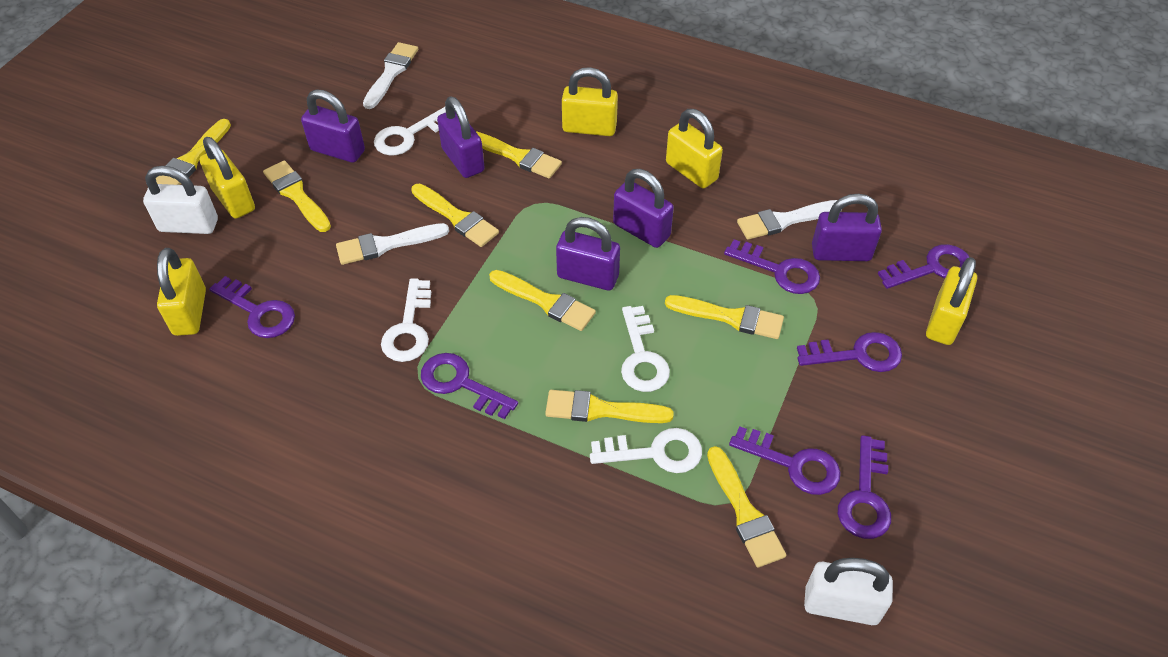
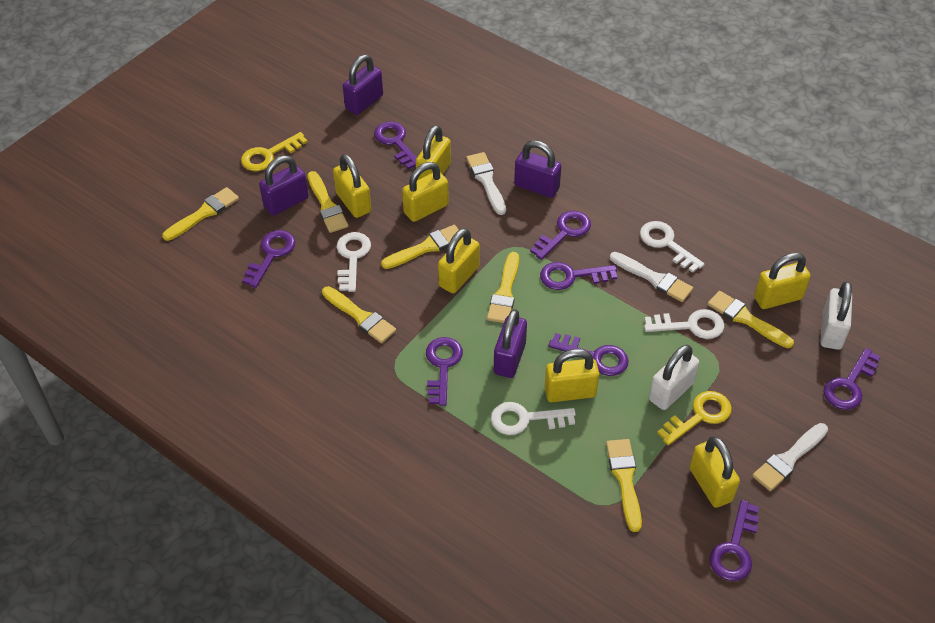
purple key: [209,276,295,338] [421,353,518,419] [724,239,820,294] [729,426,841,495] [797,332,902,372] [838,435,891,539] [878,244,969,289] = 7 -> [242,230,295,288] [374,122,417,169] [426,337,463,406] [530,211,591,260] [540,262,617,290] [548,333,629,376] [709,500,759,581] [824,348,880,410] = 8
purple padlock: [301,90,365,163] [437,97,485,178] [556,217,620,291] [613,169,674,248] [812,194,882,261] = 5 -> [259,156,309,216] [343,54,383,115] [494,309,527,378] [514,140,561,198] = 4
yellow brush: [156,119,231,185] [263,160,331,232] [411,183,499,247] [476,131,562,179] [489,270,596,331] [545,390,674,423] [665,295,784,339] [707,446,786,568] = 8 -> [162,187,239,241] [308,171,349,233] [322,286,396,343] [381,225,459,269] [487,252,519,323] [606,439,642,532] [708,291,794,348] = 7
yellow key: none = 0 -> [241,132,308,171] [657,391,732,445] = 2
yellow padlock: [157,248,206,336] [199,137,255,219] [562,67,618,136] [666,109,723,188] [926,257,977,345] = 5 -> [333,154,371,218] [402,162,449,222] [416,125,451,180] [438,228,480,293] [544,349,599,402] [689,436,740,508] [754,253,811,309] = 7

